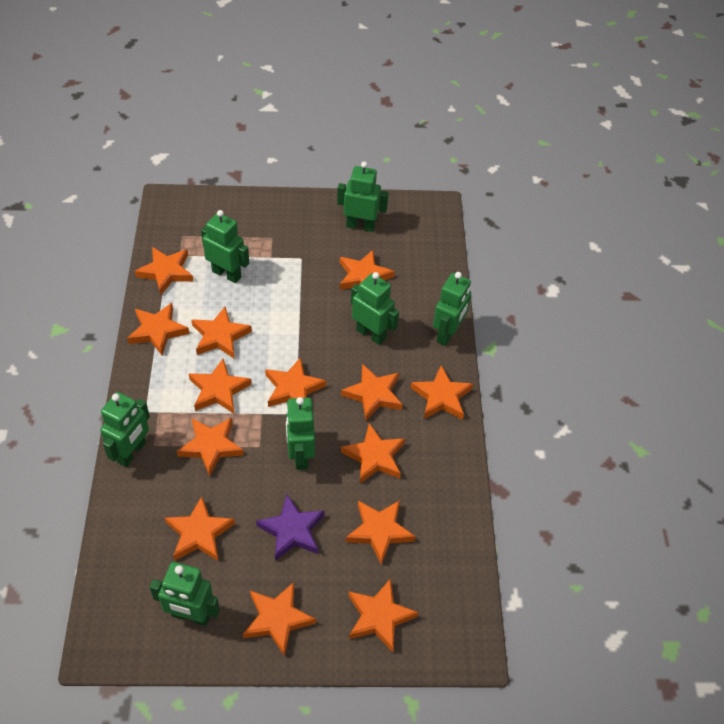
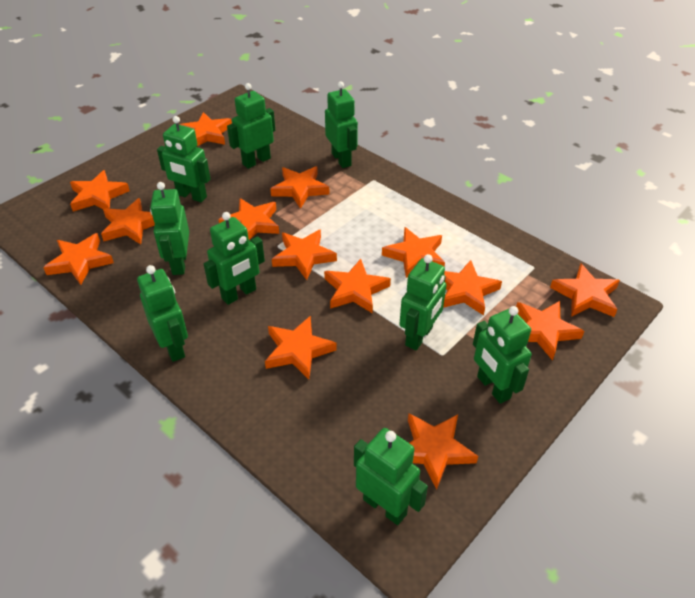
green robot: [100,392,150,467] [150,562,220,626] [201,210,249,283] [286,397,315,470] [337,161,389,232] [351,272,399,345] [433,272,471,346] = 7 -> [137,265,188,362] [150,182,189,275] [157,116,210,202] [204,212,265,305] [227,83,275,169] [325,81,358,168] [354,428,428,525] [399,254,446,350] [473,306,532,404] = 9
purple star: [256,494,325,561] = 1 -> none = 0

